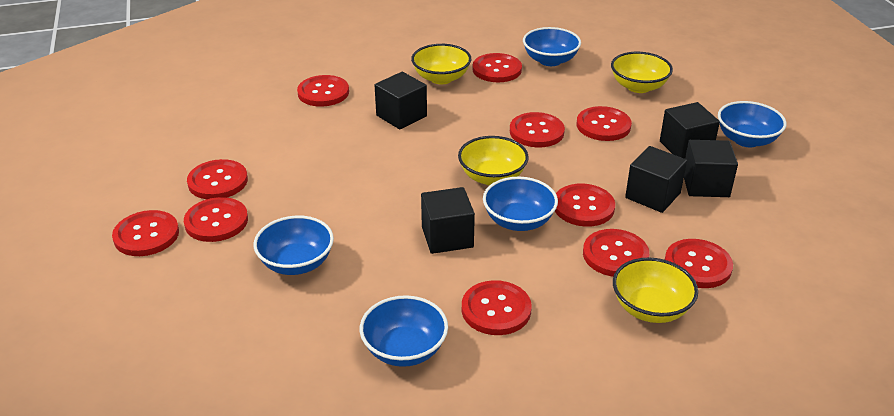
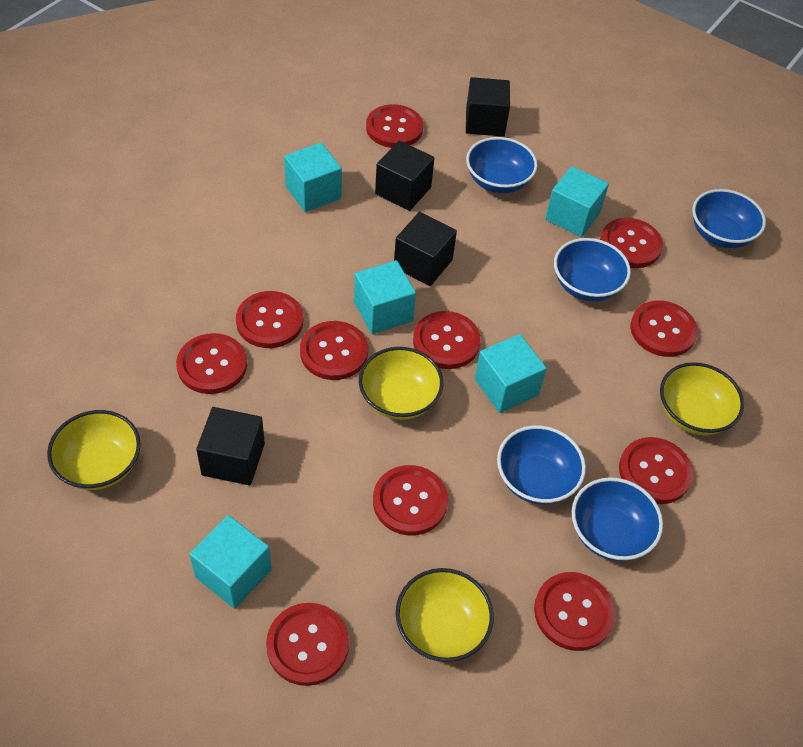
black cube: [375,72,427,130] [421,187,475,254] [625,146,687,213] [660,102,720,159] [684,140,738,197] = 5 -> [196,407,265,485] [375,140,434,211] [394,212,457,286] [466,77,510,137] = 4
turquoise cube: none = 0 -> [189,515,272,609] [284,143,342,212] [354,260,416,334] [475,334,547,413] [545,166,609,237] = 5

